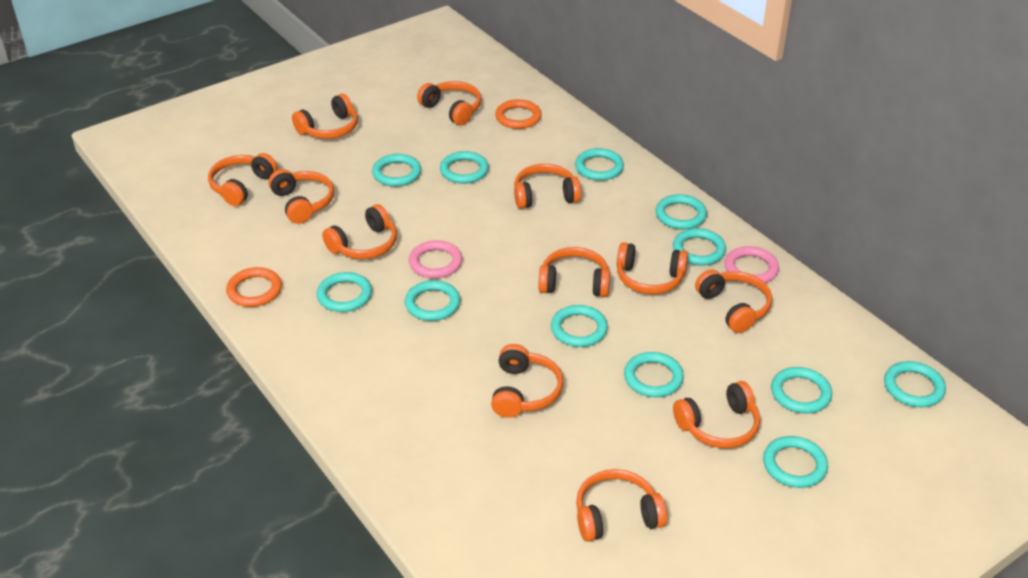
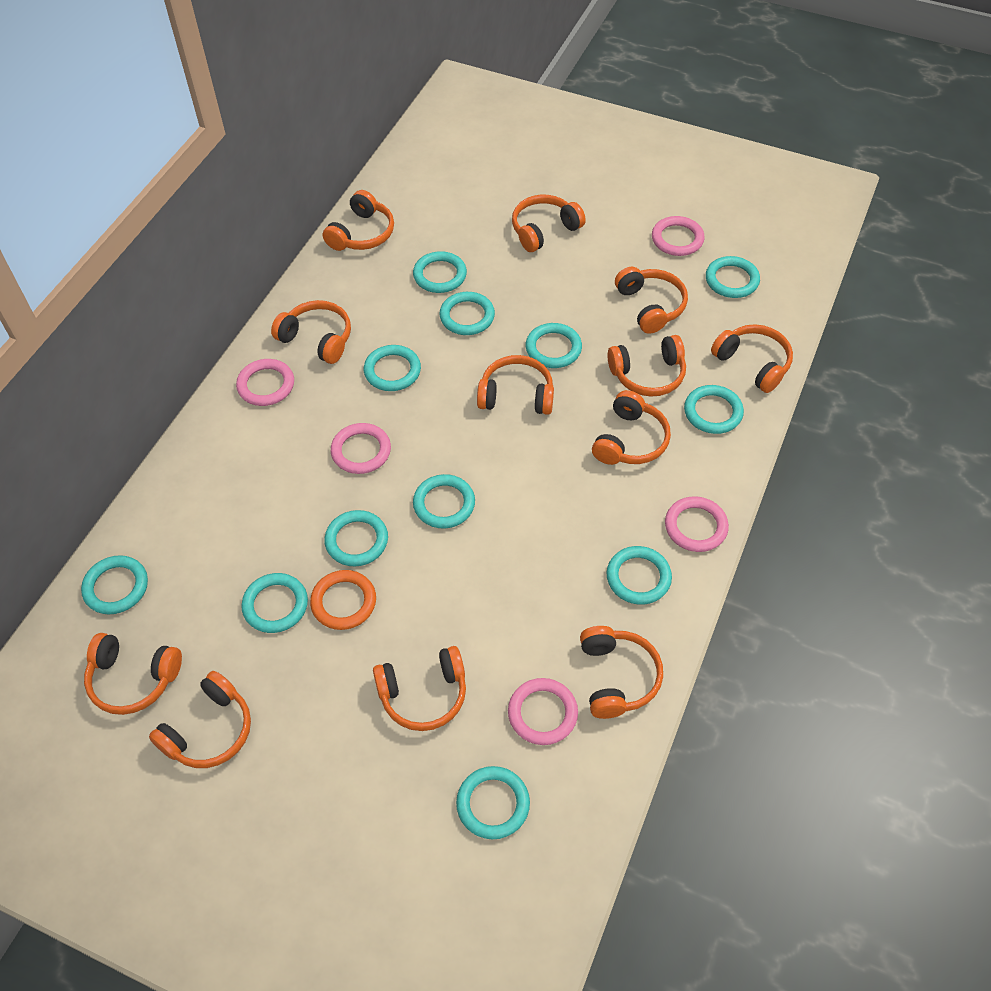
orange ring: [226,267,282,307] [495,99,541,129] = 2 -> [310,570,376,630] = 1
pink ring: [409,240,462,278] [725,246,779,284] = 2 -> [236,359,294,406] [331,423,391,474] [508,678,578,745] [652,216,705,256] [665,496,729,552] = 5

